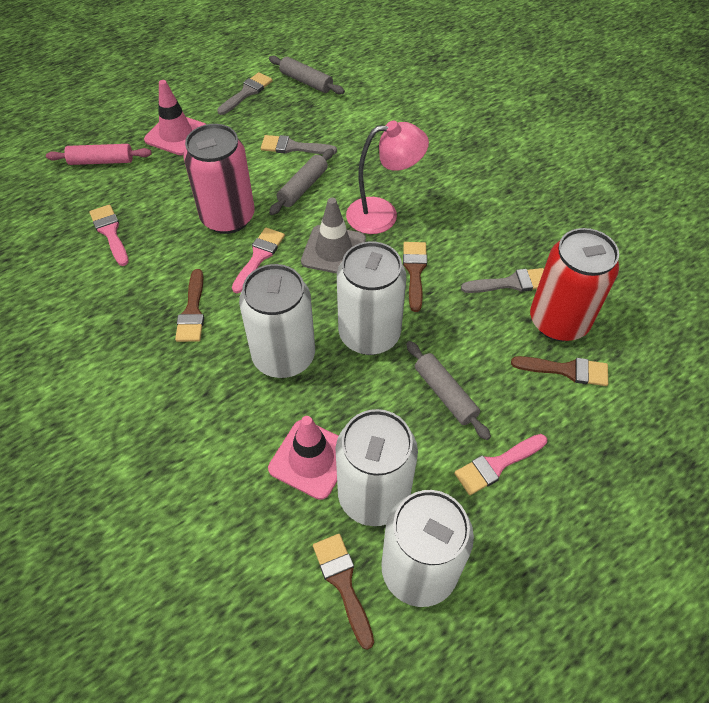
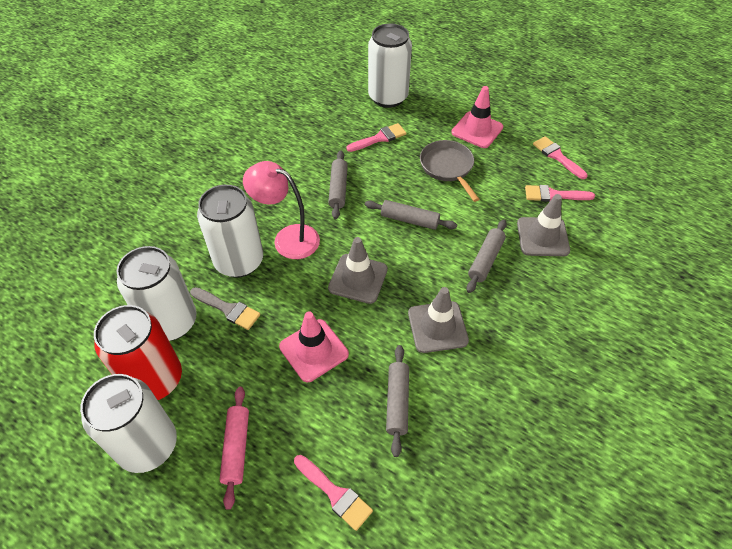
brown brush: [175,269,204,342] [313,534,374,650] [403,242,427,312] [511,356,608,386] = 4 -> none = 0
grey brush: [217,72,273,115] [261,135,337,154] [461,268,544,293] = 3 -> [190,287,260,330] = 1
grey pan: none = 0 -> [420,140,479,202] = 1
grey rolling pin: [269,56,345,95] [269,148,334,215] [406,341,491,440] = 3 -> [328,151,348,219] [365,200,457,230] [386,345,409,457] [467,220,507,293] = 4
grey traffic cone: [301,198,366,274] = 1 -> [328,237,388,304] [408,287,469,353] [517,194,570,256] = 3
pink brush: [89,204,129,266] [232,228,285,293] [454,434,547,495] = 3 -> [294,455,373,531] [346,123,406,152] [525,185,595,202] [533,136,588,179] = 4
pink can: [183,124,255,234] = 1 -> none = 0

